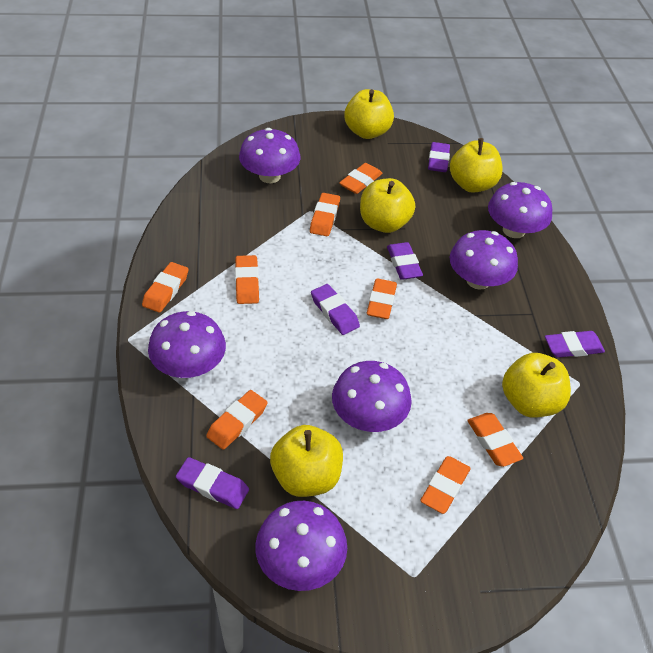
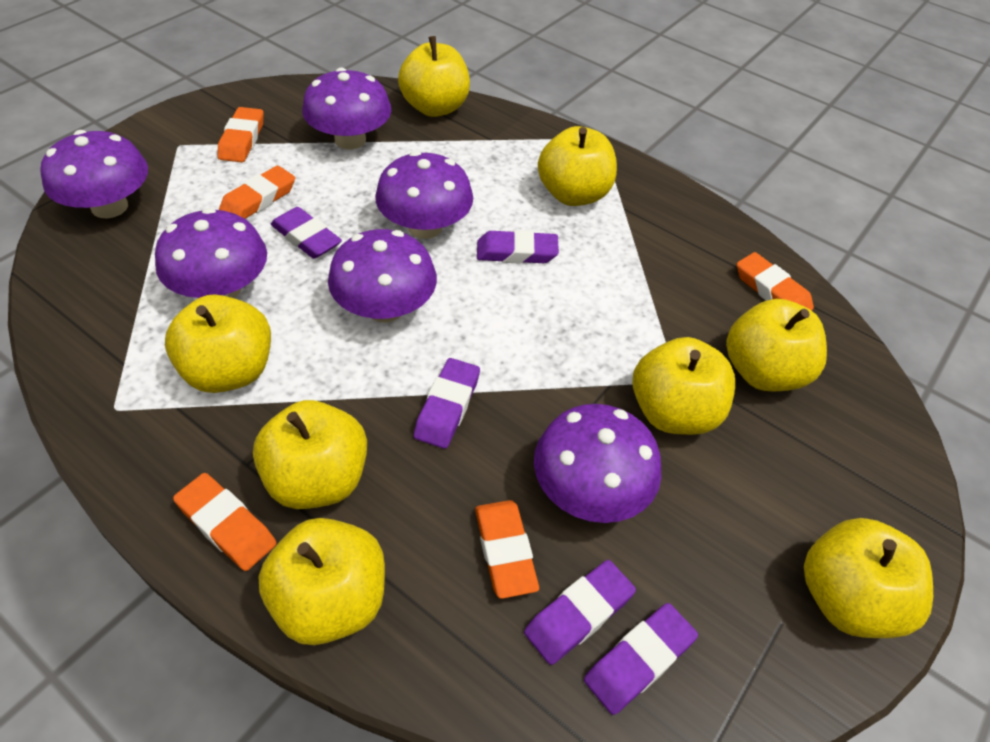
orange eraser: [142,262,189,313] [206,390,268,450] [235,255,259,304] [310,193,340,236] [339,163,382,194] [367,278,397,319] [420,456,471,514] [467,413,523,467] = 8 -> [173,473,277,571] [217,107,264,162] [219,166,295,219] [475,500,539,599] [737,252,814,311] = 5
yellow apple: [270,425,343,497] [344,89,394,139] [360,178,415,233] [450,138,503,193] [502,353,571,418] = 5 -> [165,294,271,393] [253,400,367,509] [258,518,385,645] [398,36,470,117] [538,126,617,206] [633,337,735,435] [726,299,827,391] [804,518,933,638] = 8

